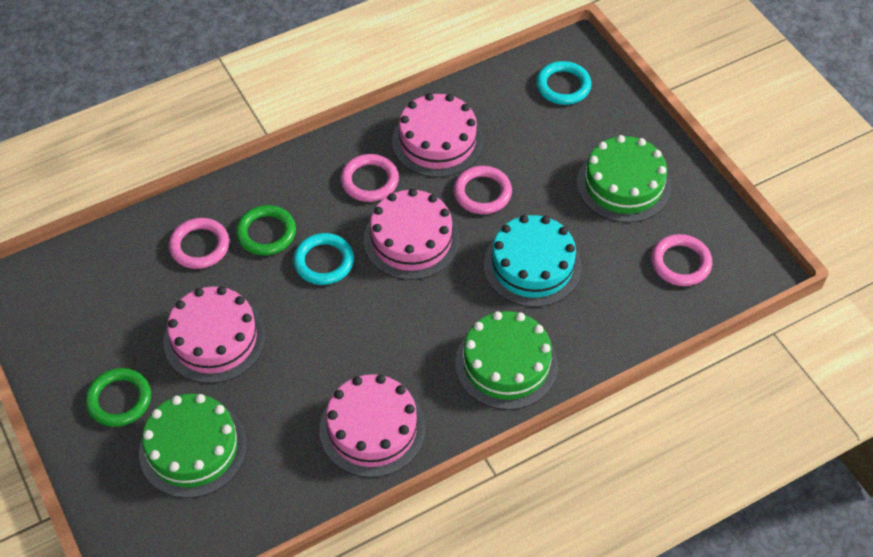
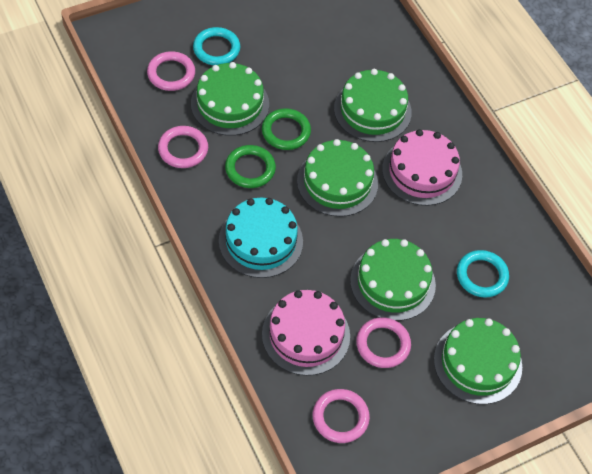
green cake: [139,394,247,498] [455,311,558,410] [577,135,671,223] = 3 -> [191,62,269,136] [297,139,378,217] [334,69,412,142] [350,239,436,321] [434,318,522,404] = 5
pink cake: [163,286,266,383] [319,374,426,478] [363,189,460,280] [392,93,484,177] = 4 -> [262,290,350,376] [382,129,462,206] = 2

